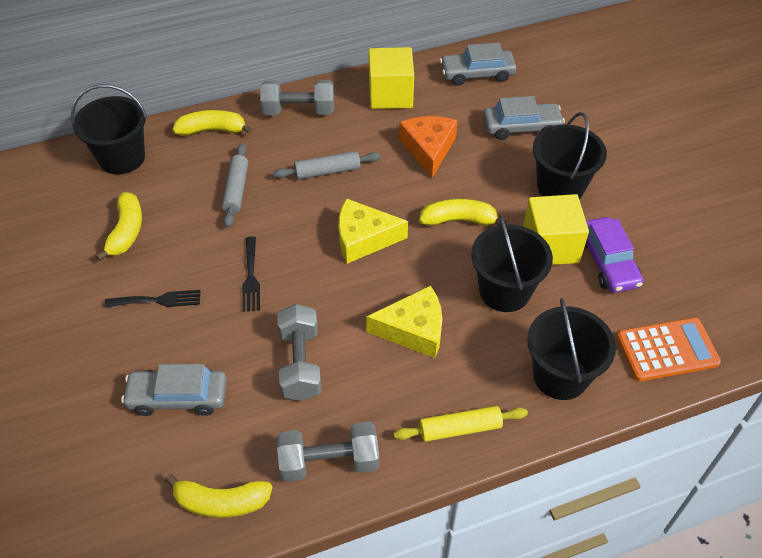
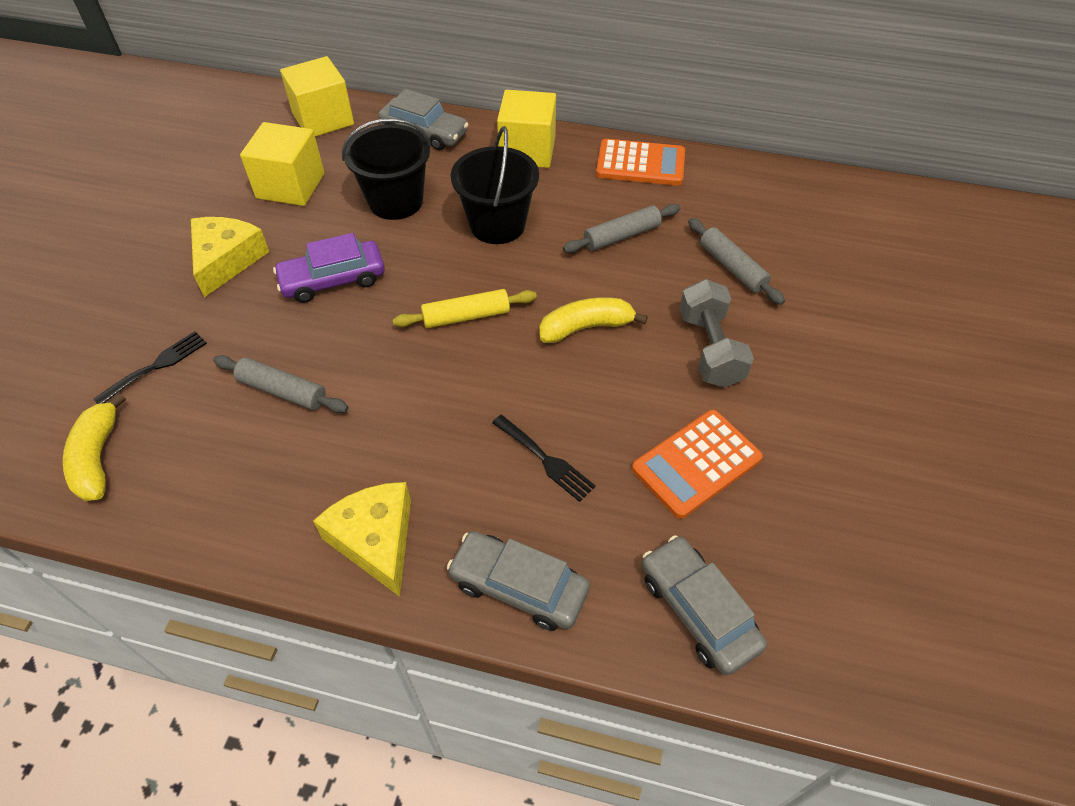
black bucket: [71,84,147,175] [471,215,553,312] [527,298,616,400] [533,112,607,199] = 4 -> [342,118,431,220] [451,126,539,244] = 2
grey dumbbell: [260,80,334,115] [277,304,322,401] [277,422,379,482] = 3 -> [679,279,754,388] = 1
grey rolling pin: [222,144,248,228] [273,151,381,179] = 2 -> [213,355,348,413] [563,204,680,253] [688,218,785,305] = 3
orange calculator: [617,318,721,381] = 1 -> [596,139,685,186] [632,410,763,519] = 2
orange cheese: [399,116,458,178] = 1 -> none = 0
yellow banana: [96,192,142,261] [165,474,273,518] [172,110,252,136] [419,198,506,226] = 4 -> [63,393,126,501] [539,297,648,343] = 2
yellow cube: [369,47,414,109] [523,194,589,265] = 2 -> [240,122,324,206] [280,56,354,137] [497,90,556,168] = 3

